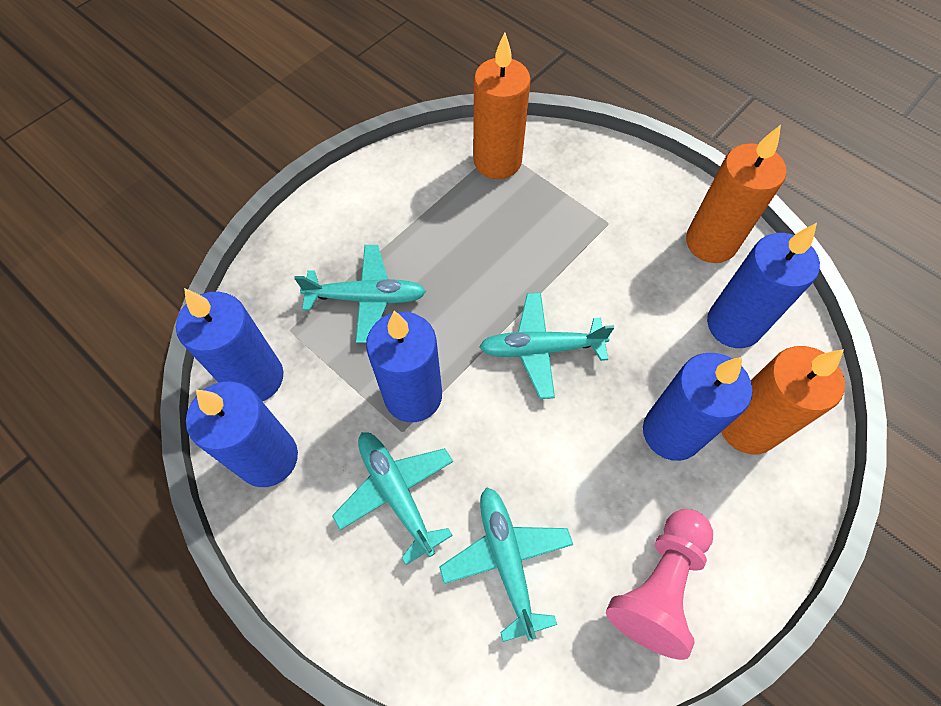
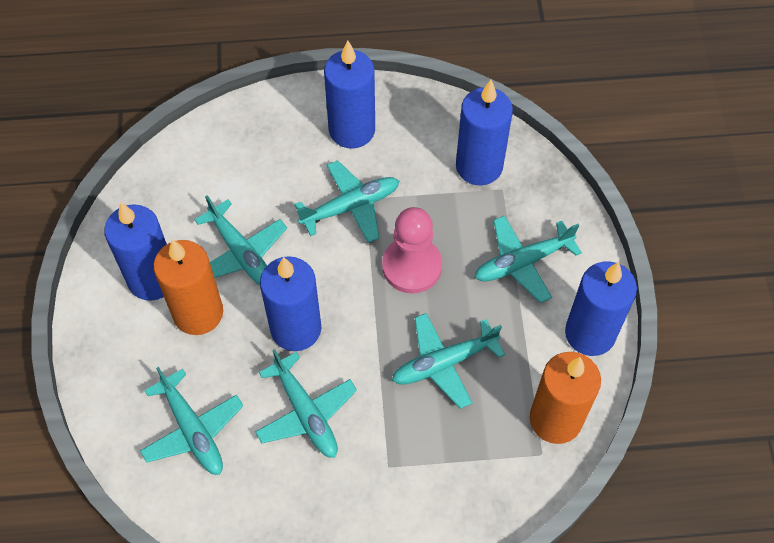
orange candle: [473,32,531,179] [686,125,787,263] [722,346,845,454] = 3 -> [153,239,223,335] [530,352,601,444] = 2
turquoise plane: [294,245,426,343] [332,432,453,565] [439,487,573,642] [479,293,614,399] = 4 -> [140,367,243,475] [194,195,287,286] [255,349,357,458] [294,160,399,243] [392,313,505,409] [474,216,582,303] = 6

